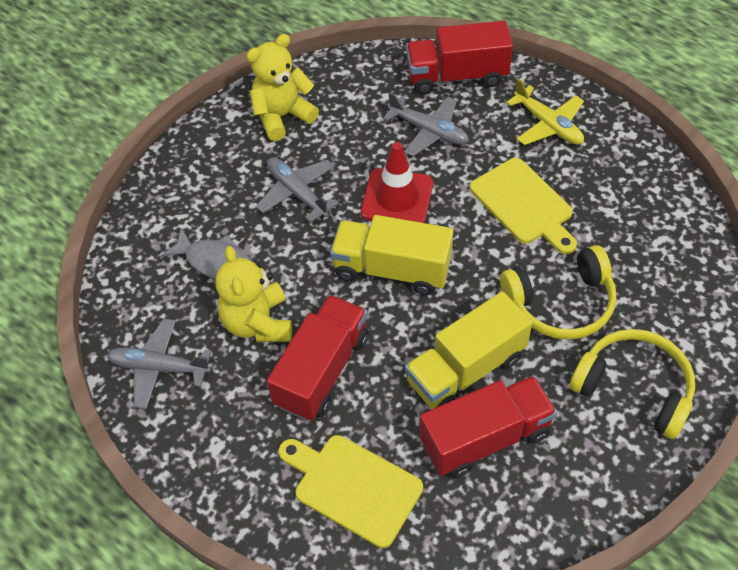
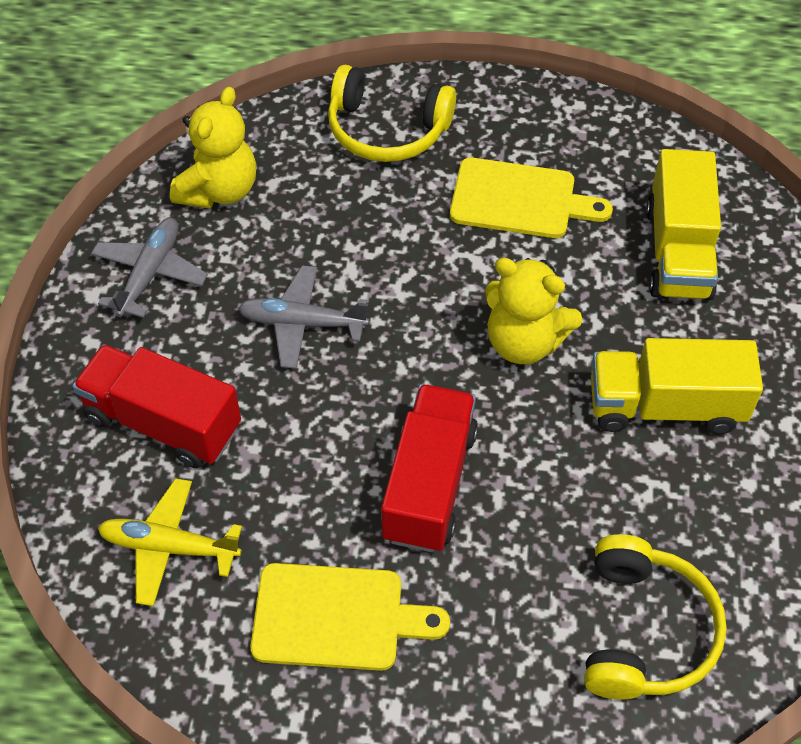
grey fish: [161,228,253,279] = 1 -> none = 0
grey plane: [107,319,212,409] [256,157,339,223] [383,92,469,157] = 3 -> [91,218,208,318] [238,266,369,369] = 2
red traffic cone: [361,142,433,223] = 1 -> none = 0
red truck: [267,295,369,421] [406,21,513,94] [419,376,557,478] = 3 -> [73,344,241,468] [381,384,478,552] = 2

